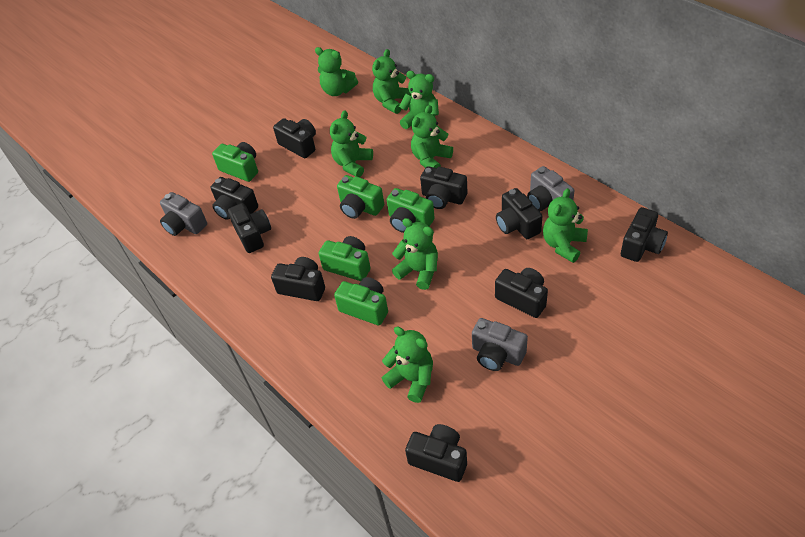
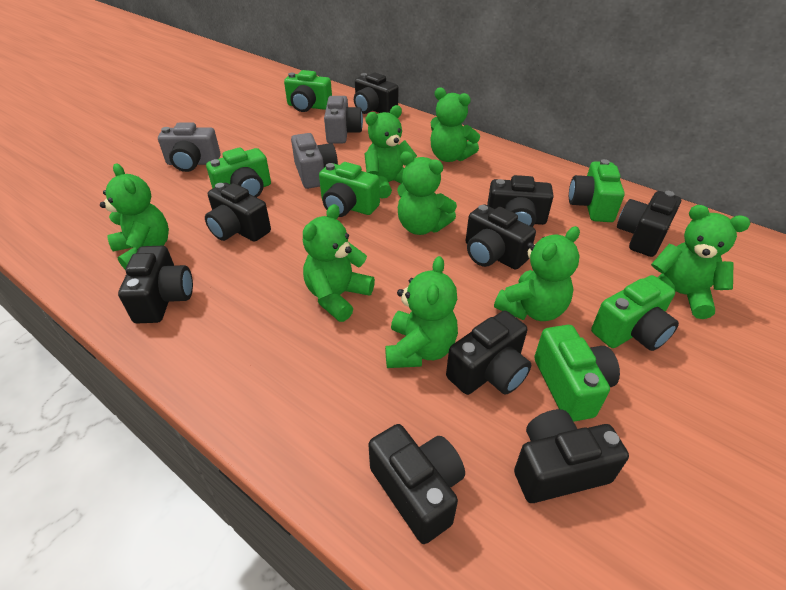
green camera: [212,142,258,182] [318,236,370,281] [334,277,388,325] [337,175,384,219] [387,188,435,233] = 5 -> [206,147,271,197] [284,70,332,112] [319,162,380,217] [534,325,620,422] [569,159,625,222] [591,275,679,351] = 6

